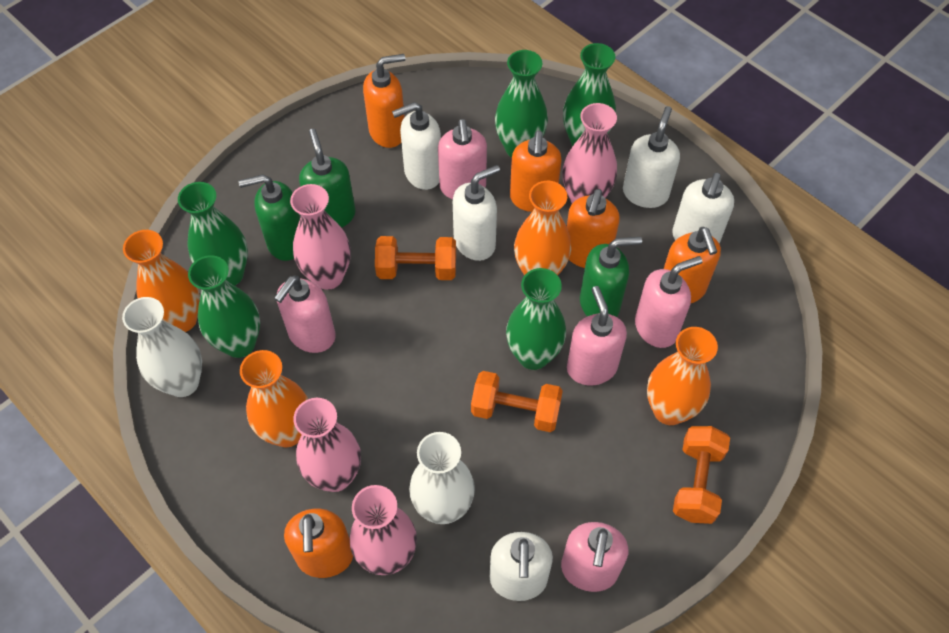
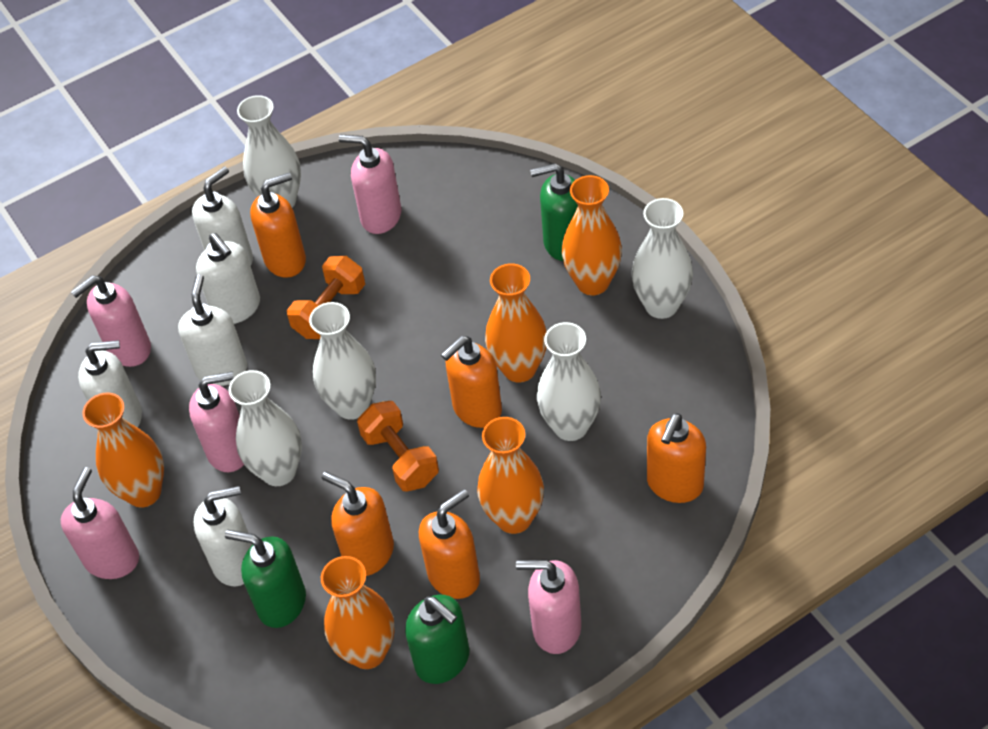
green vase: [178,182,248,285] [188,255,260,358] [495,50,548,158] [506,268,566,370] [563,43,616,147] = 5 -> none = 0
orange dumbbell: [375,236,456,280] [471,371,563,432] [673,426,730,524] = 3 -> [287,256,365,339] [357,401,439,492] = 2
orange vase: [123,230,200,332] [240,350,308,447] [514,181,571,275] [647,327,718,425] = 4 -> [82,393,164,508] [321,556,395,669] [477,417,544,534] [485,263,547,382] [562,175,622,295] = 5
pink vase: [290,184,351,290] [293,398,361,492] [350,485,417,575] [562,103,617,203] = 4 -> none = 0
white vase: [122,297,202,397] [409,432,475,524] = 2 -> [229,370,302,486] [237,95,301,208] [309,302,376,420] [537,322,601,441] [631,198,693,319] = 5

